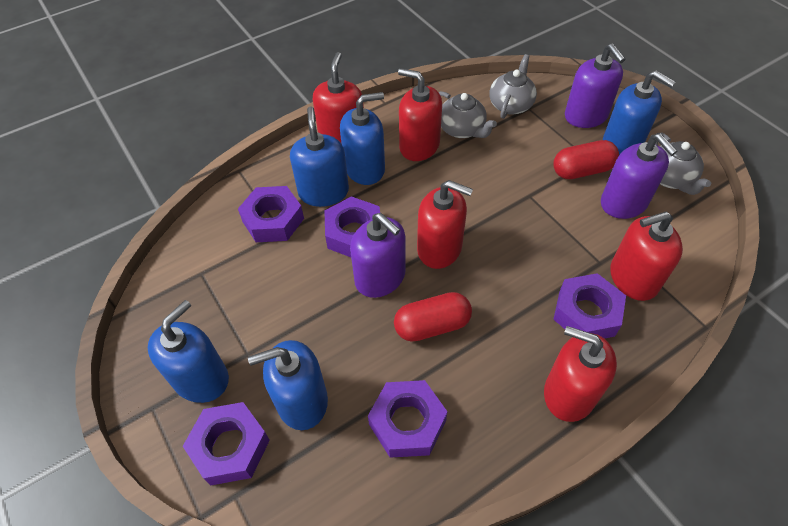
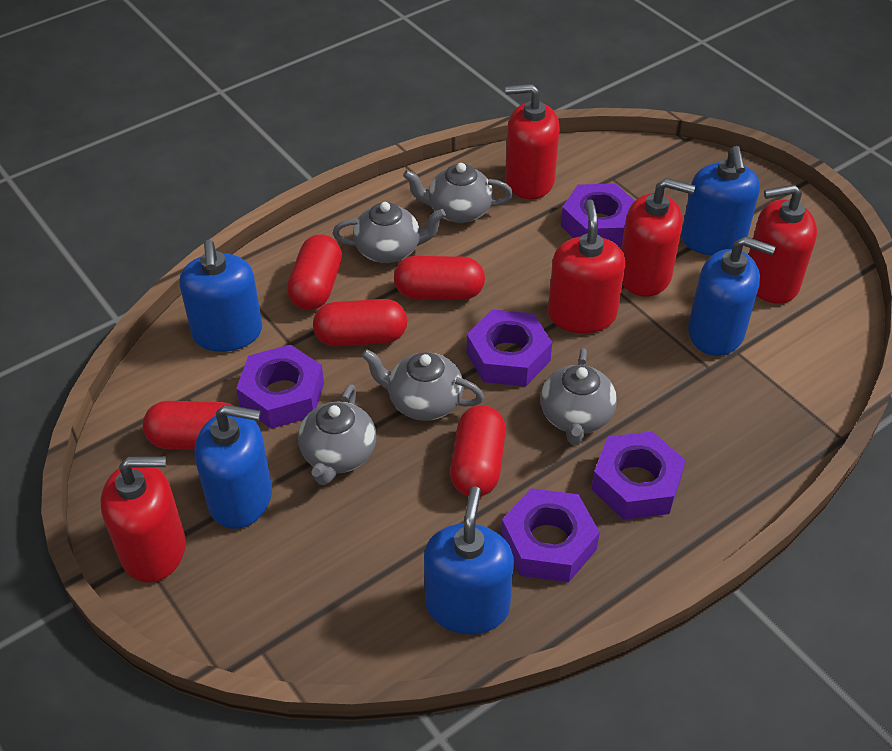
grey teapot: [438,91,497,138] [489,54,537,119] [655,133,711,195] = 3 -> [298,384,377,485] [333,202,446,263] [362,349,484,421] [403,163,513,223] [540,348,617,445] = 5
purple soap dispenser: [350,213,406,298] [565,43,625,128] [601,133,677,219] = 3 -> none = 0
red capsule: [394,292,472,342] [554,140,619,179] = 2 -> [143,401,233,450] [287,234,342,310] [313,299,407,347] [394,256,485,300] [450,405,506,497] = 5

